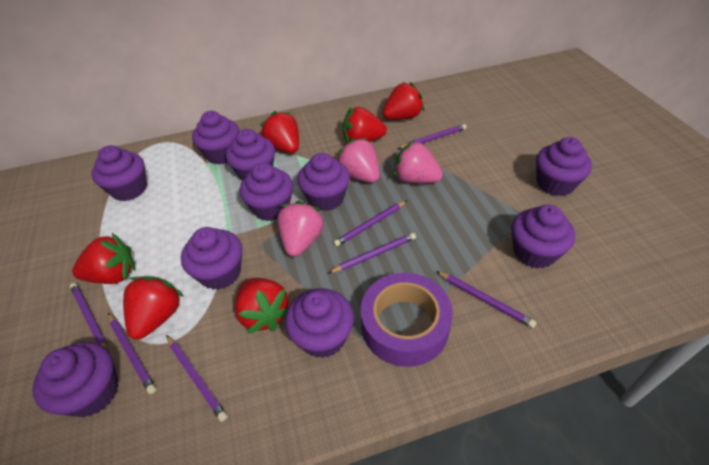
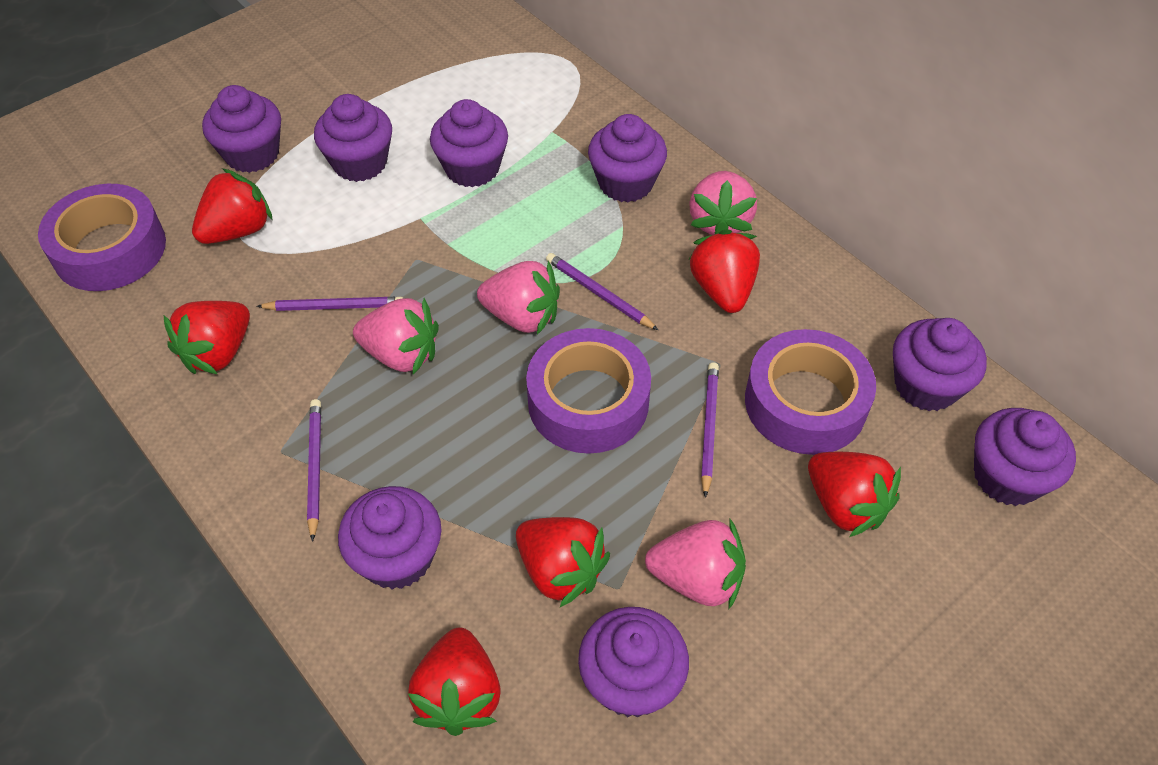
pink strawberry: [277,201,325,257] [337,138,380,183] [393,140,443,183] = 3 -> [353,298,439,374] [477,261,560,335] [645,519,746,609] [690,171,757,235] = 4
purple cupcake: [33,342,118,417] [91,145,147,201] [181,227,242,290] [192,111,239,164] [226,129,275,181] [240,163,293,221] [285,288,354,358] [297,153,350,211] [511,205,575,268] [536,137,592,196] = 10 -> [202,85,281,173] [314,94,392,182] [338,486,442,589] [430,99,508,187] [578,607,689,717] [588,114,667,202] [893,318,987,411] [974,408,1076,506] = 8
purple pencil: [70,283,108,350] [108,313,156,394] [166,335,227,422] [328,233,416,273] [333,201,407,247] [398,124,467,149] [436,271,537,328] = 7 -> [256,297,403,311] [307,399,321,542] [546,253,658,330] [701,362,719,498] = 4
purple tape: [361,273,453,367] = 1 -> [38,184,166,291] [526,328,651,454] [745,329,876,455] = 3

